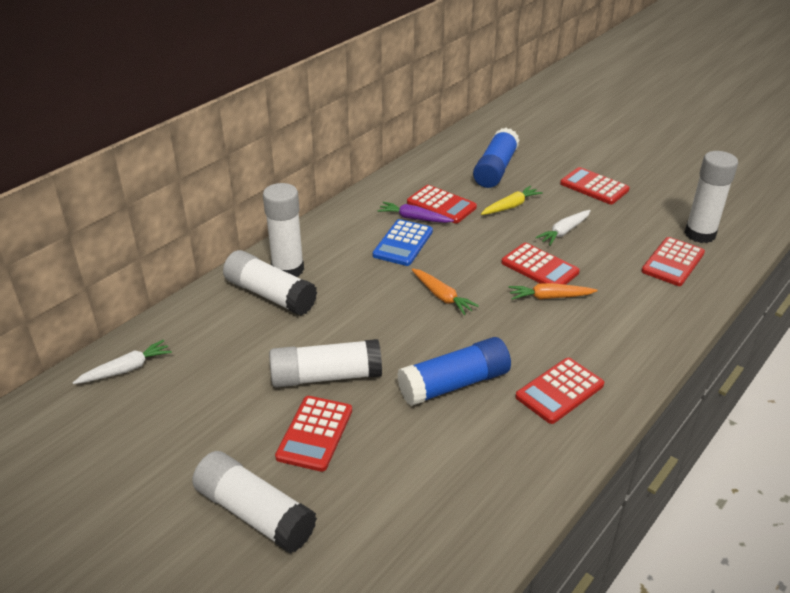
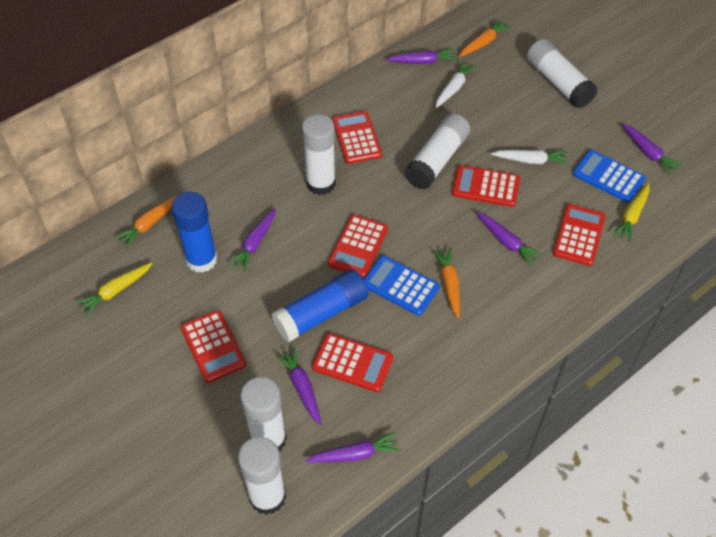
blue calculator: [373,219,433,266] = 1 -> [363,256,440,316] [573,150,646,203] = 2
orange carrot: [411,268,479,315] [509,283,598,300] = 2 -> [114,195,178,248] [433,247,460,319] [459,19,511,57] = 3
purple carrot: [377,202,454,223] = 1 -> [228,208,276,271] [276,347,321,425] [306,432,401,462] [386,49,457,64] [476,212,543,266] [622,124,683,175] = 6
yellow carrot: [481,185,543,215] = 1 -> [76,262,153,316] [613,183,650,242] = 2

